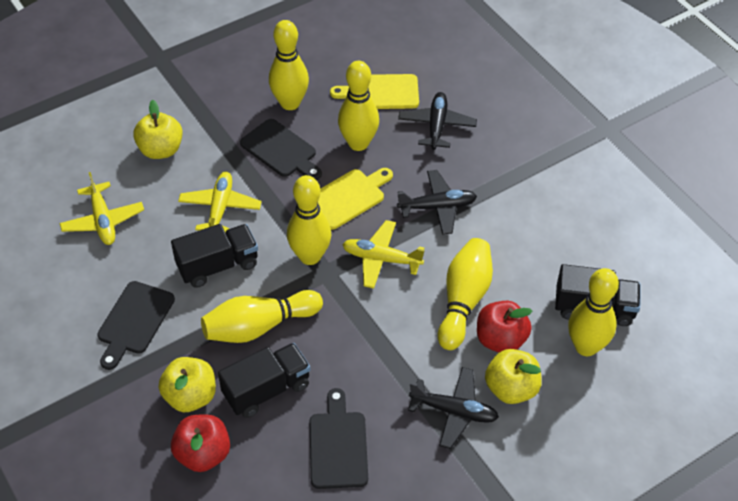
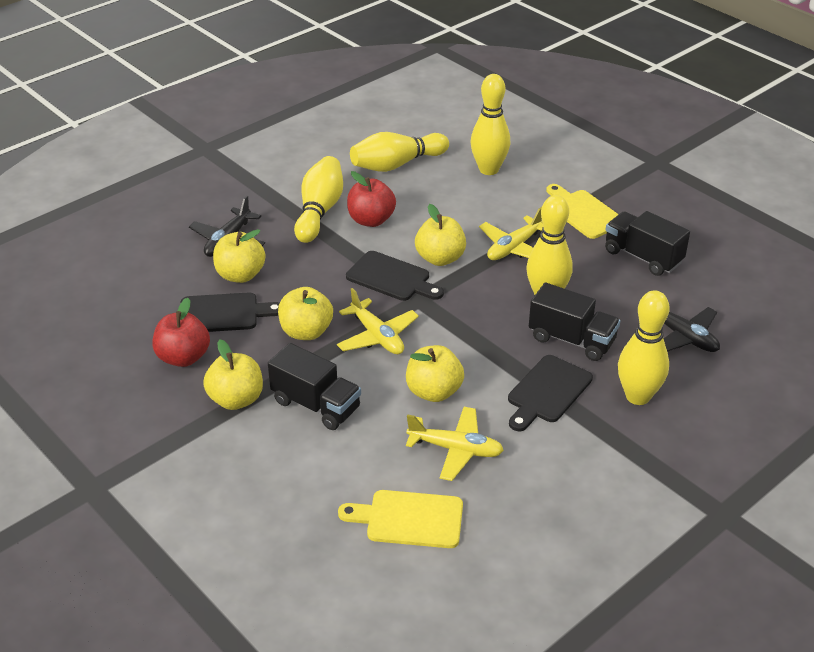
black plane: [397,170,477,235] [398,92,477,150] [408,367,499,449] = 3 -> [189,195,265,257] [650,290,720,352] = 2
yellow apple: [133,100,183,159] [158,357,216,412] [485,349,542,404] = 3 -> [203,339,263,410] [213,229,266,283] [278,287,333,340] [406,345,464,402] [415,204,466,266] = 5
yellow bowling pin: [201,290,323,343] [269,20,309,110] [287,175,331,265] [338,61,379,151] [438,238,493,350] [568,268,619,356] = 6 -> [294,156,343,243] [350,132,449,172] [470,74,510,175] [527,195,572,295] [618,290,670,405] = 5

